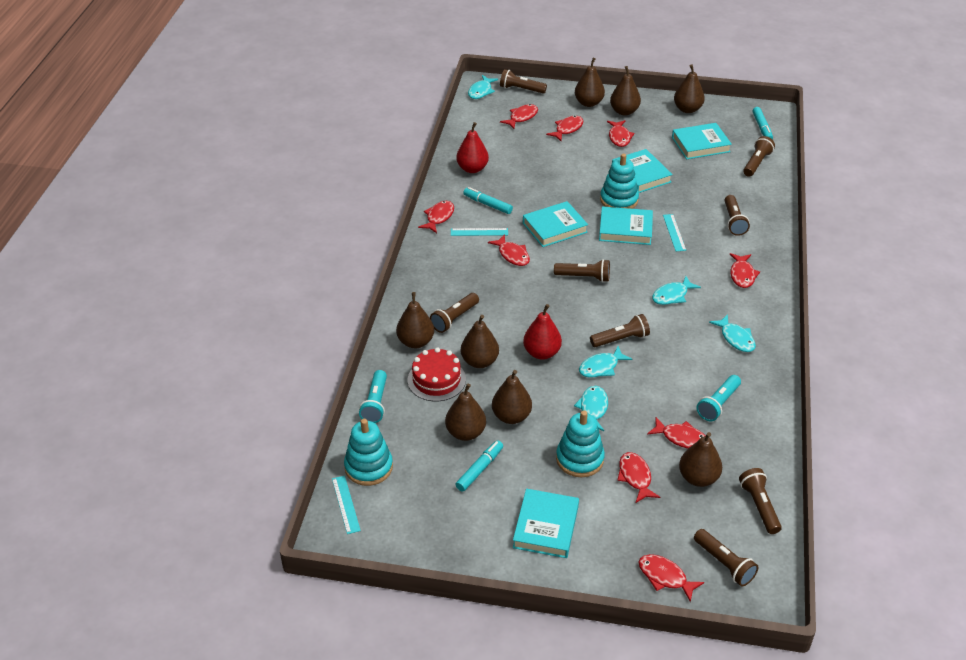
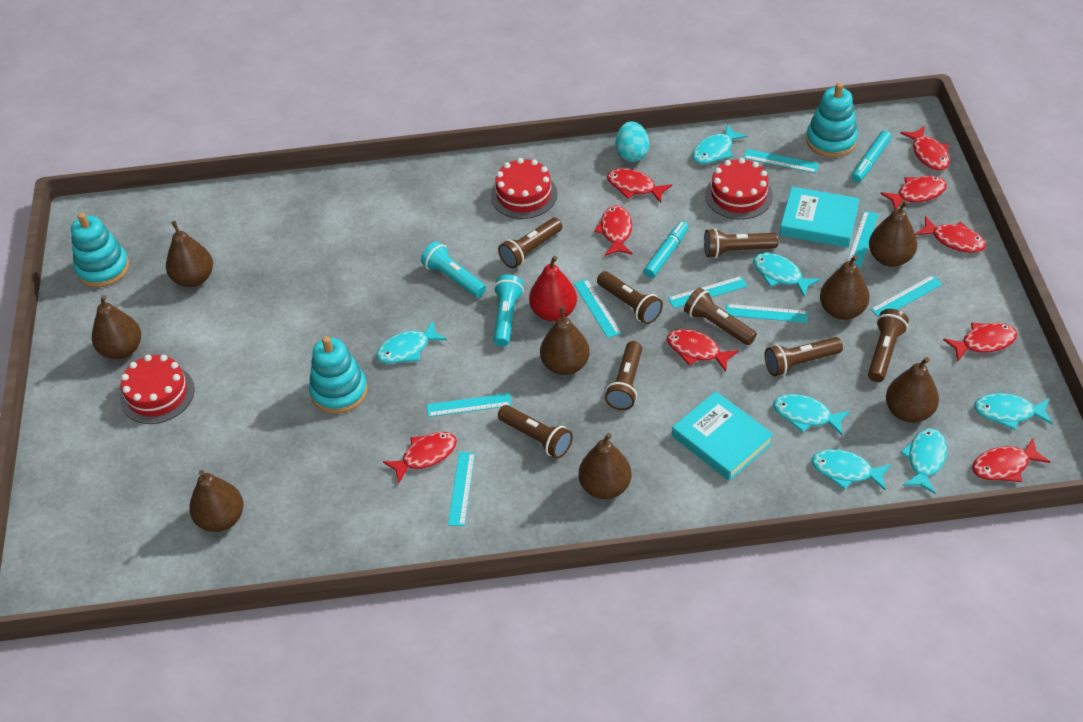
red cake: [408,347,466,402] = 1 -> [120,355,195,424] [491,158,557,219] [705,158,773,220] = 3
red pear: [456,122,489,173] [523,304,562,360] = 2 -> [529,256,577,321] = 1
turquoise book: [513,489,579,558] [523,201,588,247] [599,206,653,245] [612,149,673,193] [672,123,732,159] = 5 -> [672,391,774,481] [780,187,860,248] = 2
turquoise egg: none = 0 -> [616,121,649,162] = 1
turquoise fish: [468,75,498,99] [574,386,608,431] [579,346,632,377] [652,276,701,305] [709,314,756,352] = 5 -> [376,321,447,364] [692,124,747,164] [753,253,821,297] [773,394,850,435] [812,449,891,491] [900,428,947,494] [974,393,1053,430] = 7
turquoise marker: [455,440,503,492] [463,187,513,214] [752,107,773,139] = 3 -> [644,221,689,278] [852,130,892,182] = 2
turquoise ruler: [332,476,361,534] [451,228,508,236] [663,214,686,251] = 3 -> [427,393,512,417] [448,452,475,526] [574,279,621,338] [668,276,747,308] [726,304,808,323] [743,149,819,173] [847,211,879,268] [871,275,942,317] = 8

